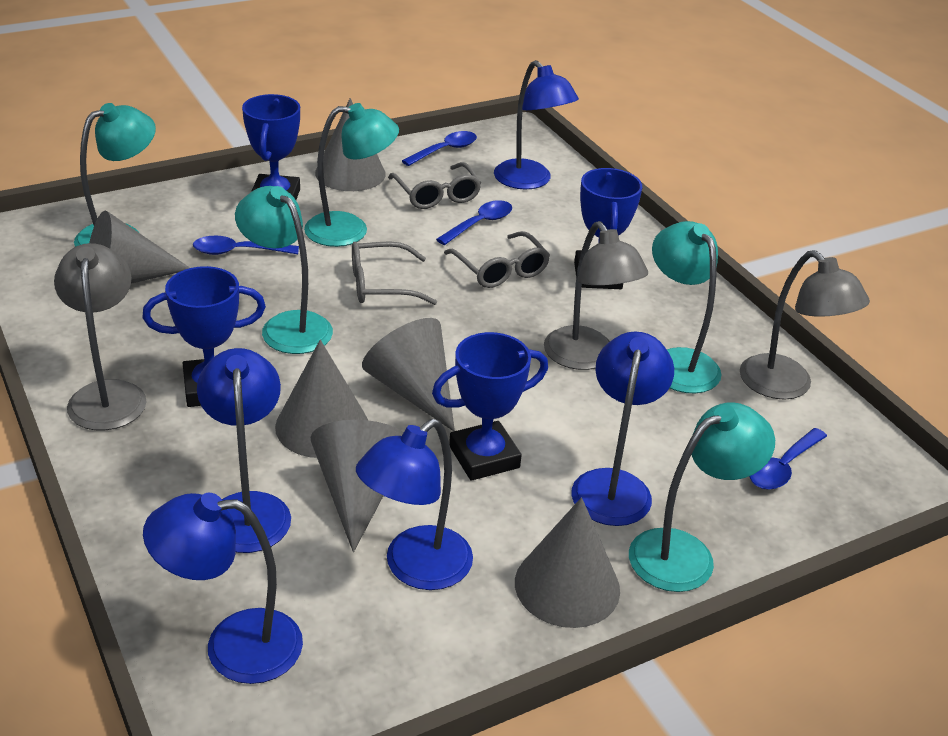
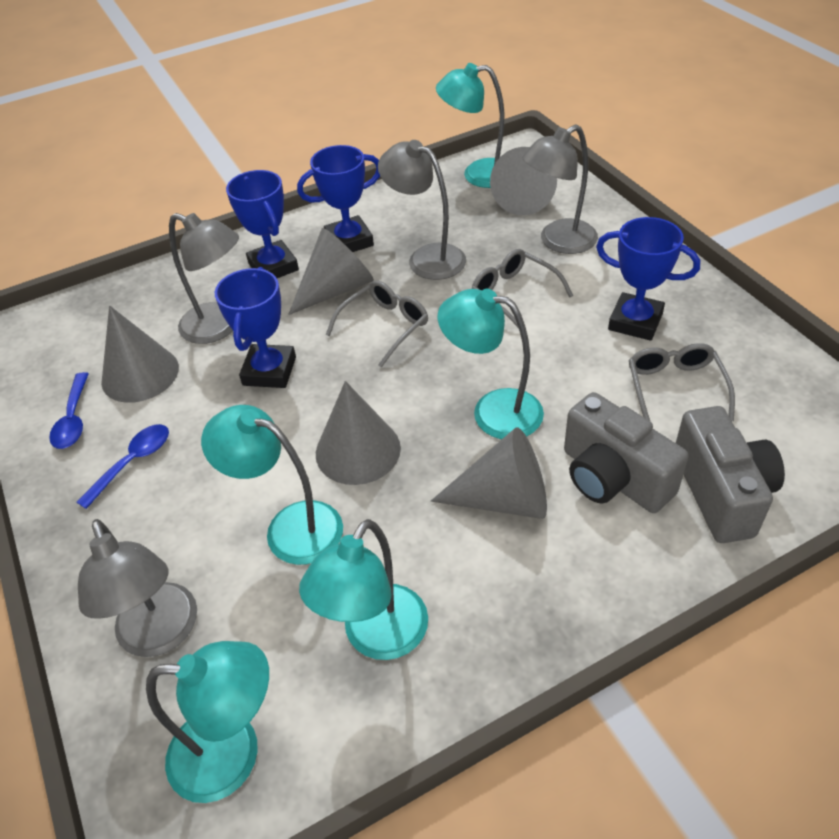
blue lamp: [143,493,303,684] [197,348,291,553] [356,419,473,590] [494,60,579,190] [571,332,674,526] = 5 -> none = 0
blue spoon: [193,236,299,255] [402,131,477,166] [436,200,512,245] [750,428,827,490] = 4 -> [49,372,89,449] [77,424,169,509] = 2
grey camera: none = 0 -> [564,392,689,513] [676,406,785,543] = 2
grey cone: [89,211,190,284] [275,340,368,458] [310,420,404,552] [315,98,386,191] [362,318,455,431] [515,497,620,628] = 6 -> [101,306,179,403] [288,228,374,315] [316,381,401,485] [431,427,547,519] [490,147,557,215] = 5
grey lamp: [54,243,147,430] [544,221,648,370] [740,250,870,400] = 3 -> [78,519,197,657] [169,213,239,344] [378,140,466,280] [522,125,598,254] = 4

